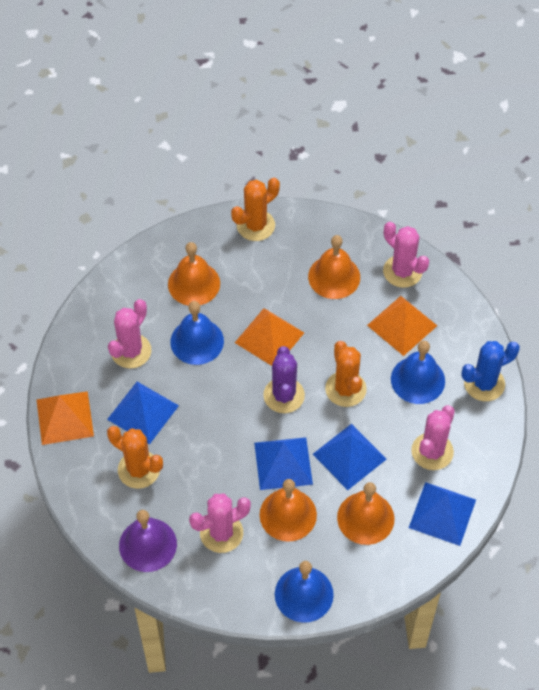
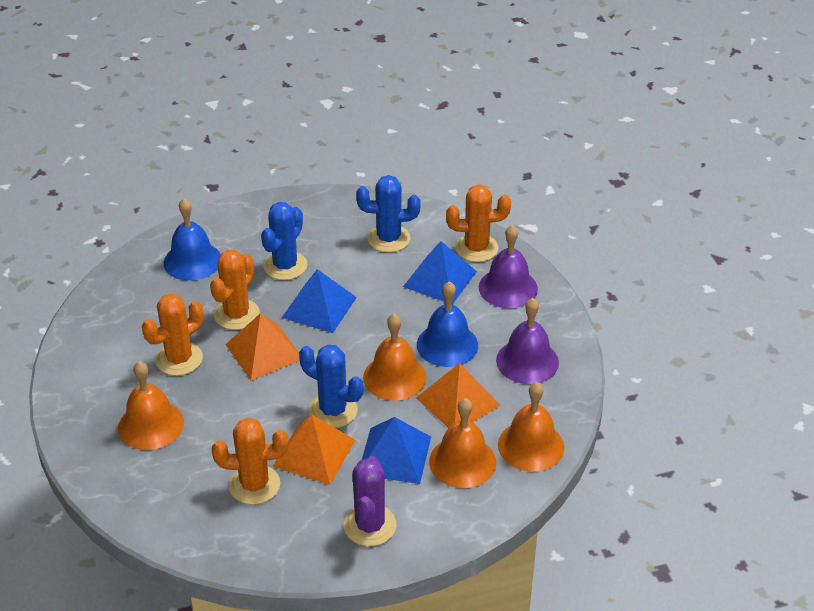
blue bell: [170,301,224,365] [275,561,334,623] [391,340,445,404] = 3 -> [164,198,220,281] [417,281,478,367] = 2
blue cactus: [461,341,520,401] = 1 -> [261,202,307,280] [299,344,364,428] [356,175,420,252] = 3
blue pyramid: [107,382,179,445] [254,437,313,490] [313,424,387,490] [409,482,476,546] = 4 -> [282,269,357,333] [362,417,431,484] [403,241,477,305] = 3
orange cactus: [107,426,163,489] [231,178,280,241] [325,341,367,407] = 3 -> [142,293,204,376] [210,250,260,330] [212,418,288,505] [446,184,511,262] = 4
pink cactus: [108,299,151,369] [189,494,251,553] [383,222,429,288] [411,405,455,470] = 4 -> none = 0
purple bell: [119,510,177,572] = 1 -> [479,225,538,308] [496,298,559,384] = 2

